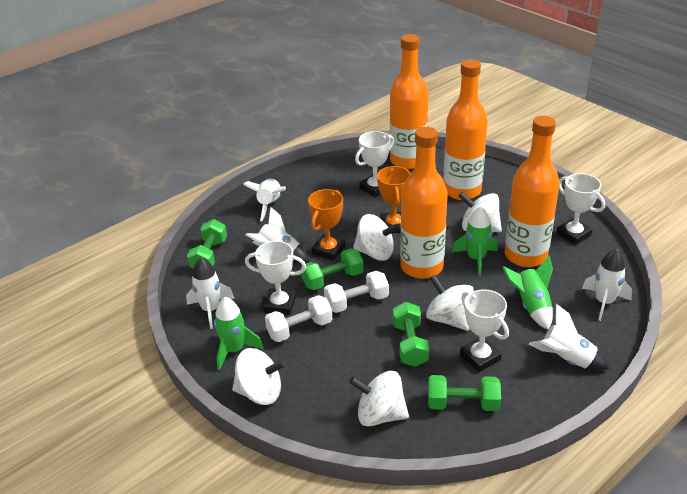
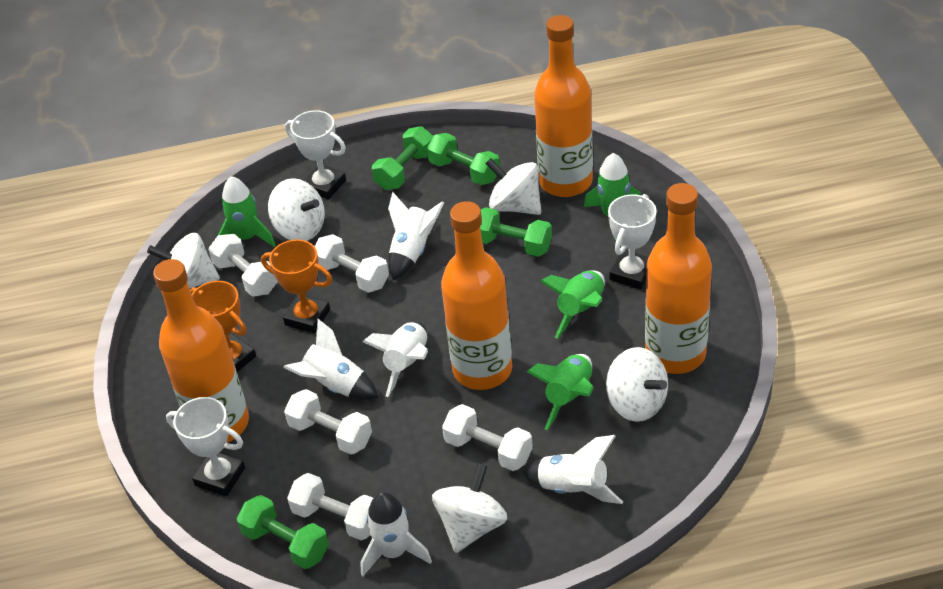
green rocket: [214,297,263,370] [452,207,497,276] [502,256,553,330] = 3 -> [218,176,276,247] [527,354,593,430] [540,271,605,339] [584,153,641,240] = 4
white dumbbell: [265,295,333,342] [324,271,389,313] = 2 -> [208,234,278,297] [284,389,372,455] [287,473,373,540] [315,234,389,293] [442,404,533,471] = 5
white trophy: [245,241,306,315] [355,131,394,197] [460,289,509,372] [556,173,605,245] = 4 -> [166,397,245,496] [285,110,346,200] [608,194,657,289] = 3

